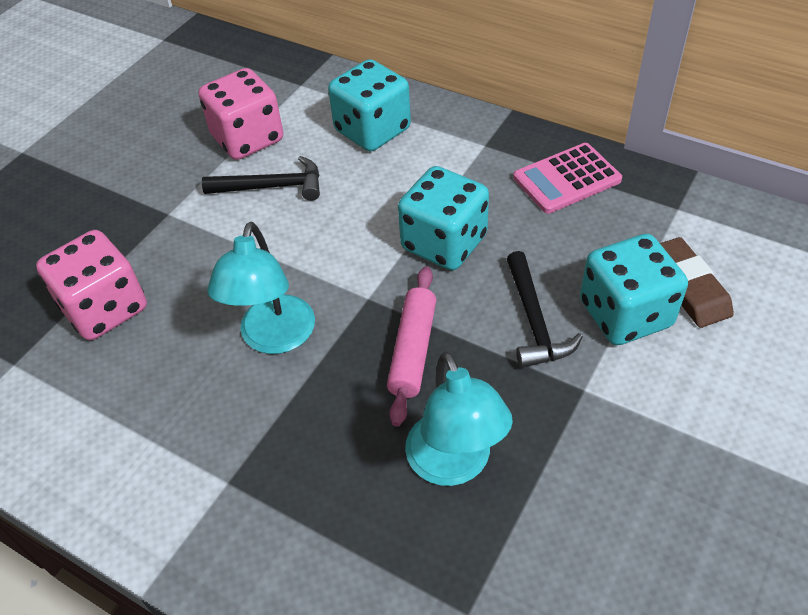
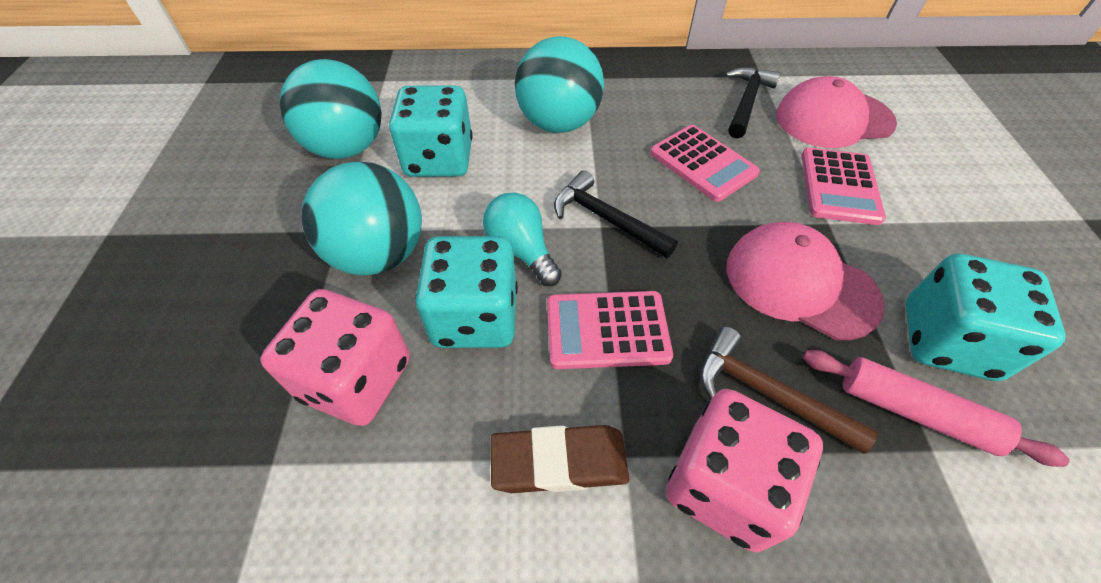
brown hammer: none = 0 -> [700,327,878,454] = 1
pink calculator: [513,143,622,214] = 1 -> [547,291,673,369] [650,125,760,202] [801,148,886,225] = 3
pink cap: none = 0 -> [726,222,885,340] [776,76,897,148] = 2
turquoise ball: none = 0 -> [279,59,382,159] [302,162,422,275] [515,36,604,133] = 3
turquoise lamp: [207,222,315,354] [405,351,513,486] = 2 -> none = 0
turquoise light bulb: none = 0 -> [483,192,562,286] = 1

